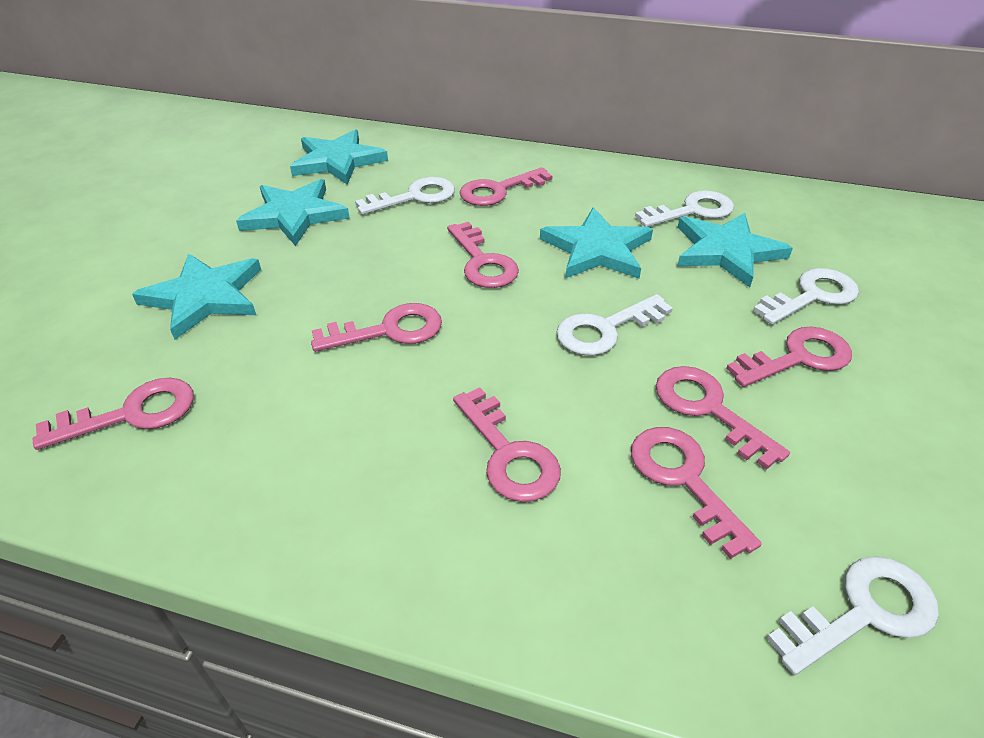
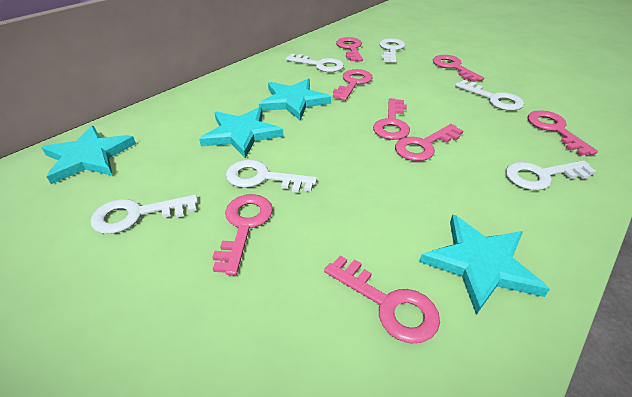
turquoise star: [132,253,261,340] [236,179,350,246] [290,129,388,185] [540,207,653,279] [677,213,793,288] = 5 -> [42,126,136,184] [199,107,284,159] [259,79,331,120] [419,214,550,315] = 4
white key: [355,177,455,215] [557,294,673,356] [635,190,734,227] [753,268,859,325] [767,556,939,675] = 5 -> [90,195,198,234] [226,159,317,193] [286,54,344,72] [379,38,405,63] [455,80,524,111] [506,160,596,190] = 6

